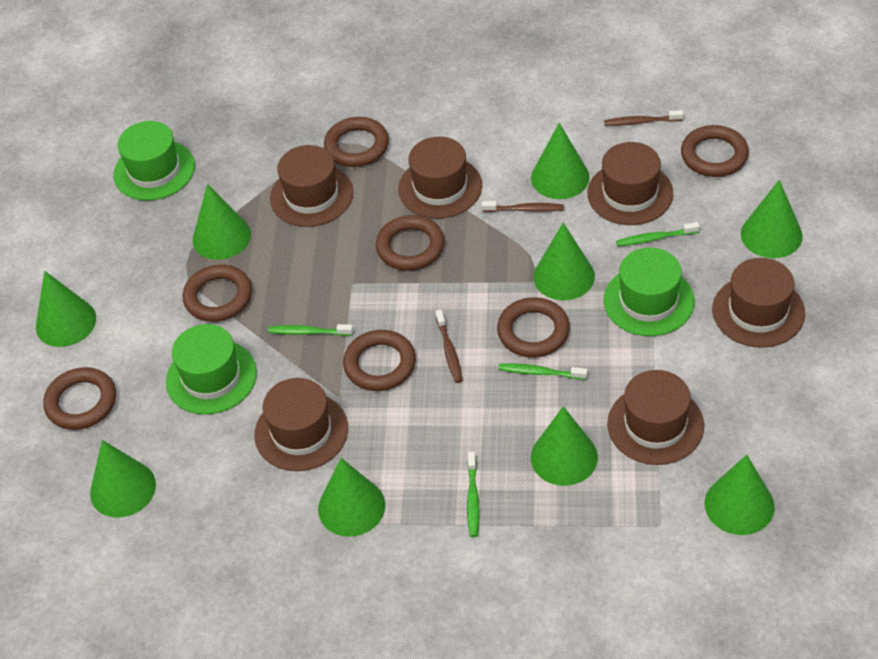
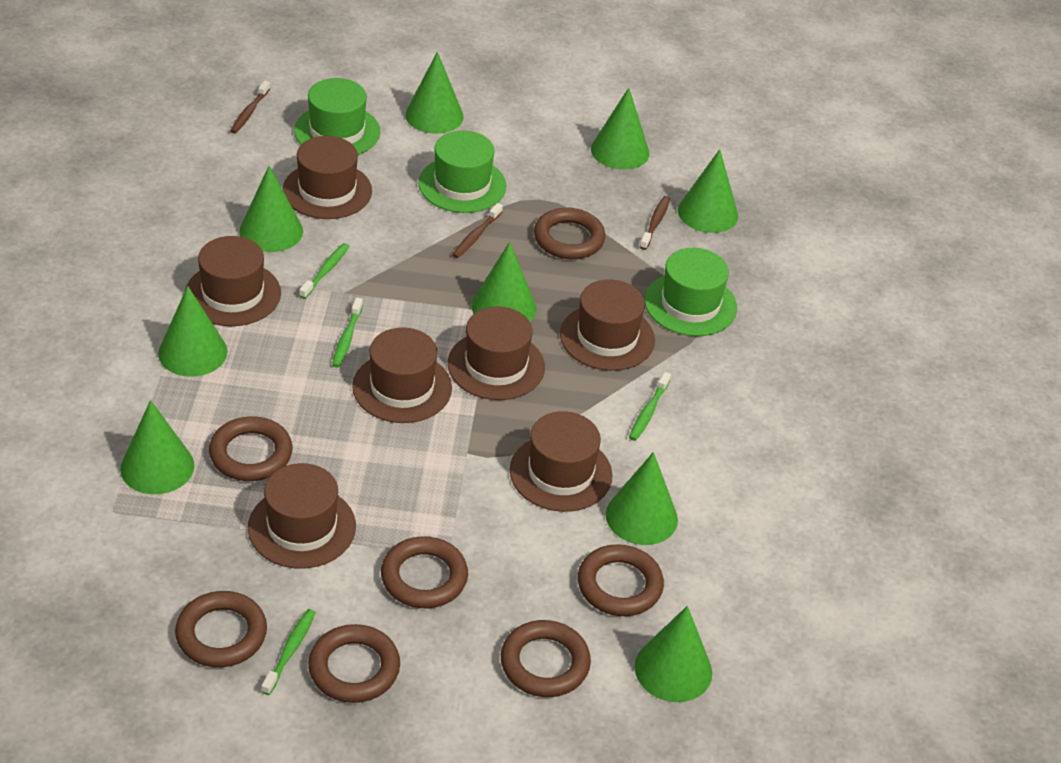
brown hat: [255,378,348,471] [270,145,353,227] [398,137,482,219] [587,142,673,225] [607,370,704,465] [712,258,805,348] = 6 -> [185,236,281,326] [248,463,356,569] [283,136,372,219] [352,328,452,423] [448,306,545,400] [510,411,613,512] [560,279,655,371] = 7

